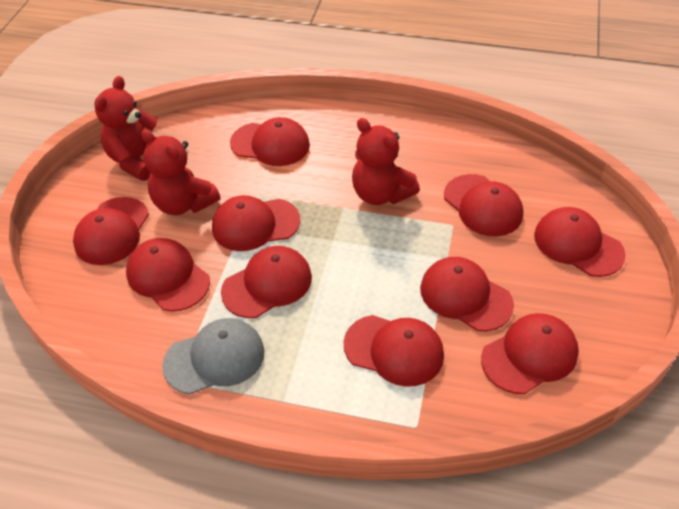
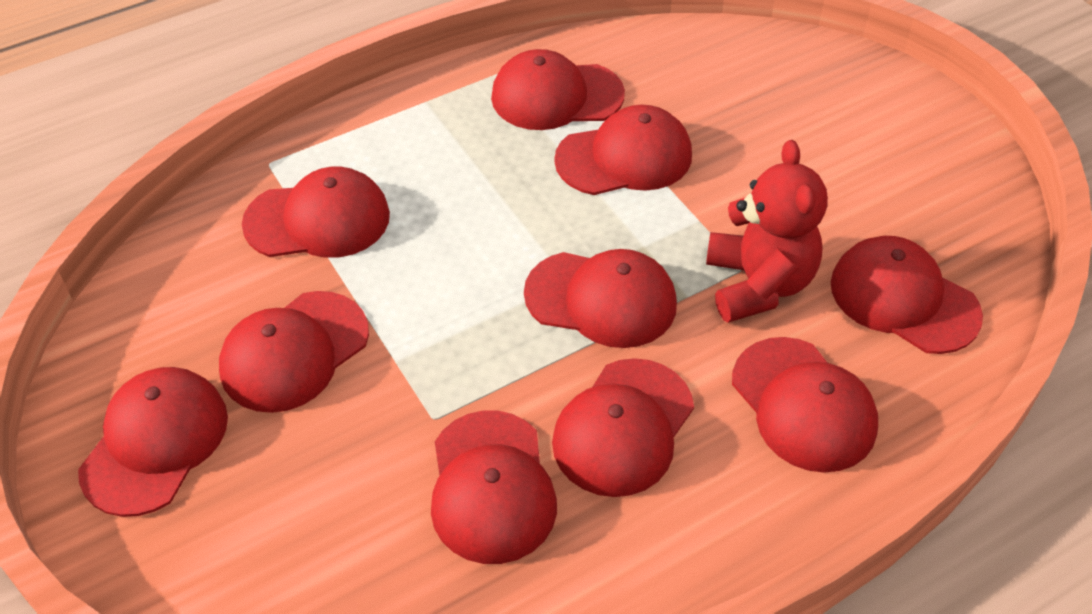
grey cap: [162,318,265,394] = 1 -> none = 0
red teddy bear: [94,76,158,181] [141,129,221,215] [352,118,420,205] = 3 -> [706,140,828,323] = 1

